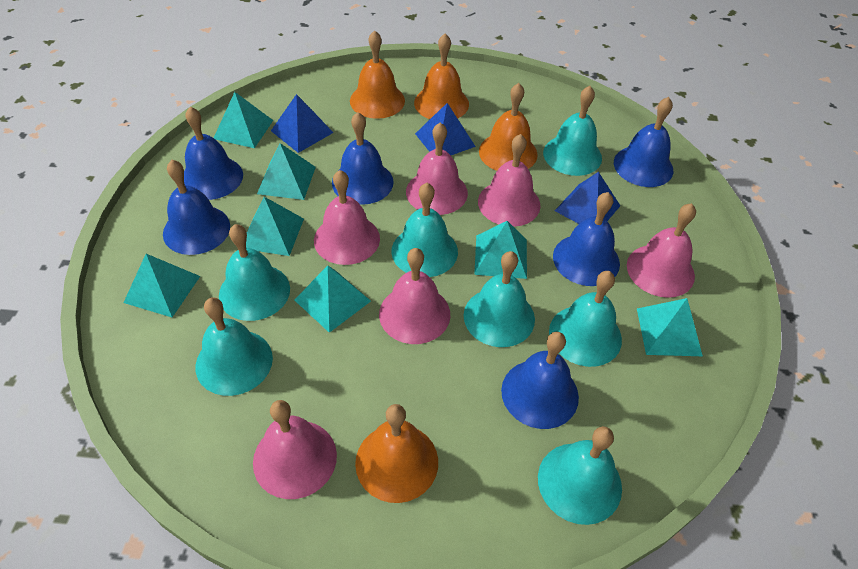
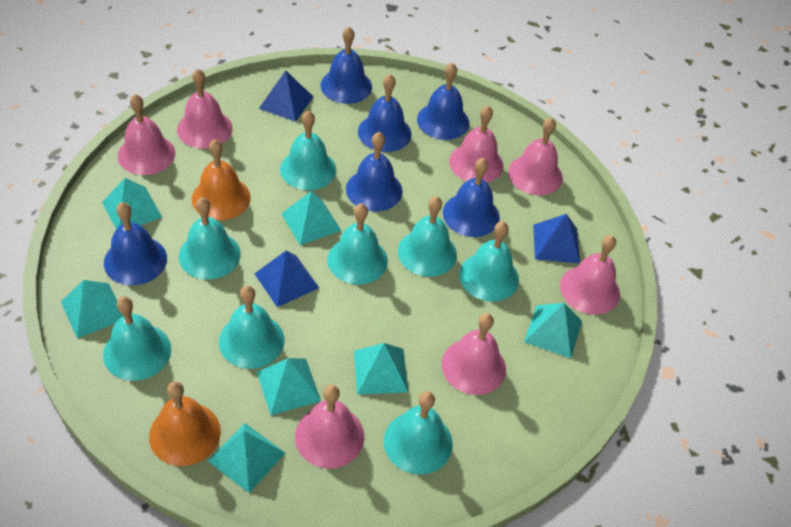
orange bell: [350,30,405,119] [355,404,438,503] [414,34,469,119] [479,83,538,171] = 4 -> [149,381,221,466] [192,139,251,220] = 2
pink bell: [253,400,337,499] [314,170,380,265] [379,248,450,344] [406,122,468,215] [478,134,540,227] [627,203,696,298] = 6 -> [118,94,175,175] [177,69,233,149] [295,385,364,469] [441,313,506,395] [449,106,503,183] [508,117,563,195] [560,235,620,315] = 7
turquoise bell: [195,297,273,396] [219,224,290,321] [391,183,458,277] [464,251,535,347] [538,426,622,525] [543,86,602,176] [549,271,622,367] = 7 -> [103,296,171,381] [179,197,241,279] [219,285,284,369] [280,111,336,190] [328,203,388,284] [384,391,453,475] [398,196,457,277] [459,221,519,301] = 8

